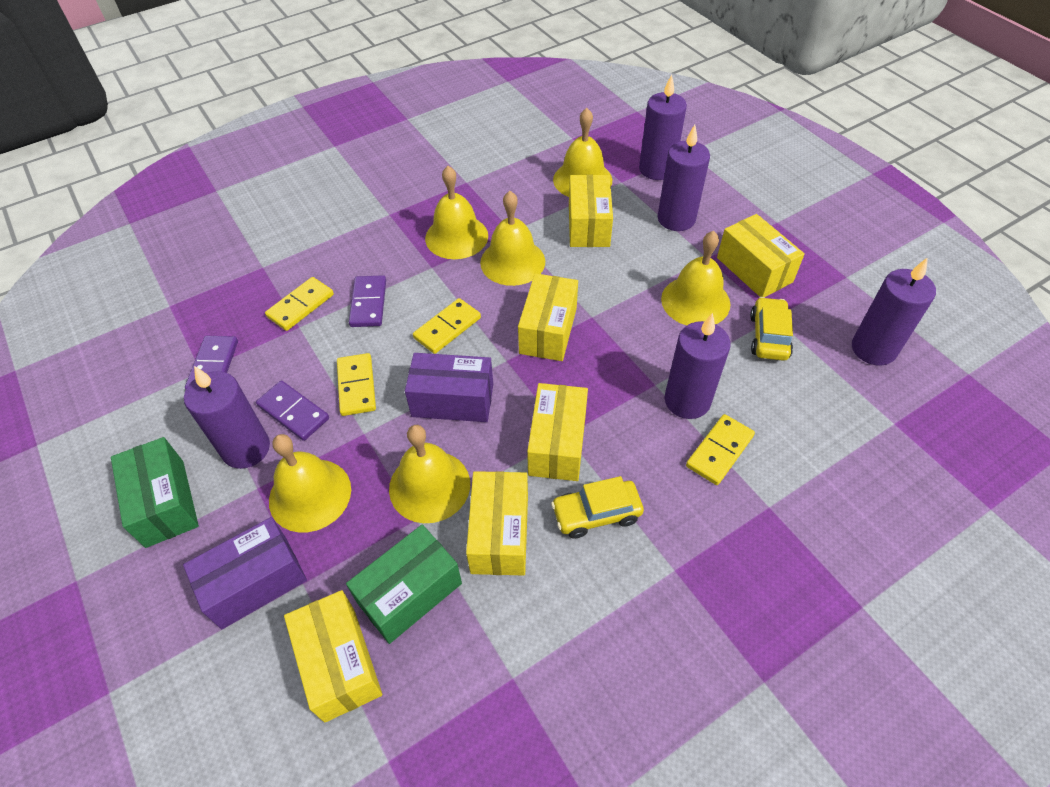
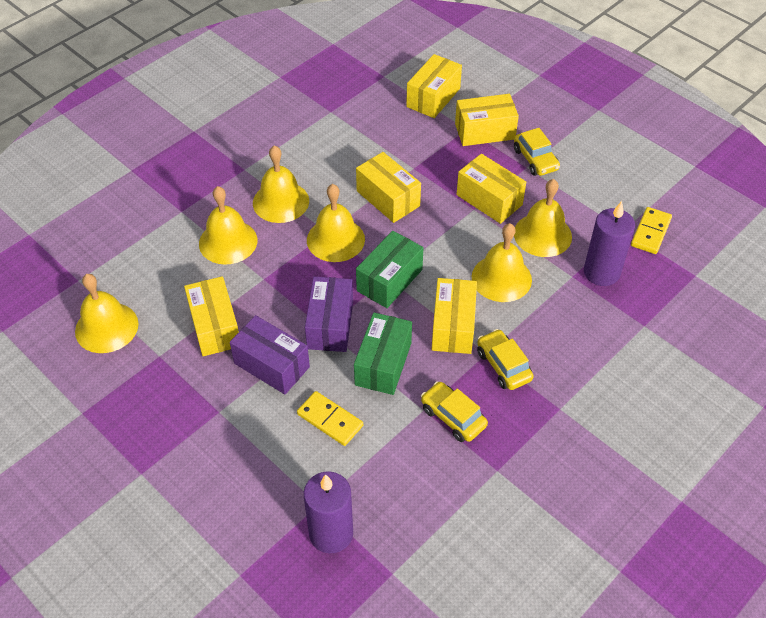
purple candle: [184,366,270,469] [639,75,687,180] [657,125,710,231] [665,313,731,419] [852,257,936,366] = 5 -> [304,471,353,553] [584,201,635,286] = 2
purple domino: [185,336,238,389] [256,381,329,441] [349,275,386,327] = 3 -> none = 0
yellow car: [551,476,644,539] [750,297,793,361] = 2 -> [421,381,488,442] [477,329,534,390] [514,128,560,176] = 3
yellow domino: [265,277,334,331] [337,353,376,416] [413,298,481,354] [686,414,755,485] = 4 -> [297,391,363,446] [631,207,672,254] = 2

